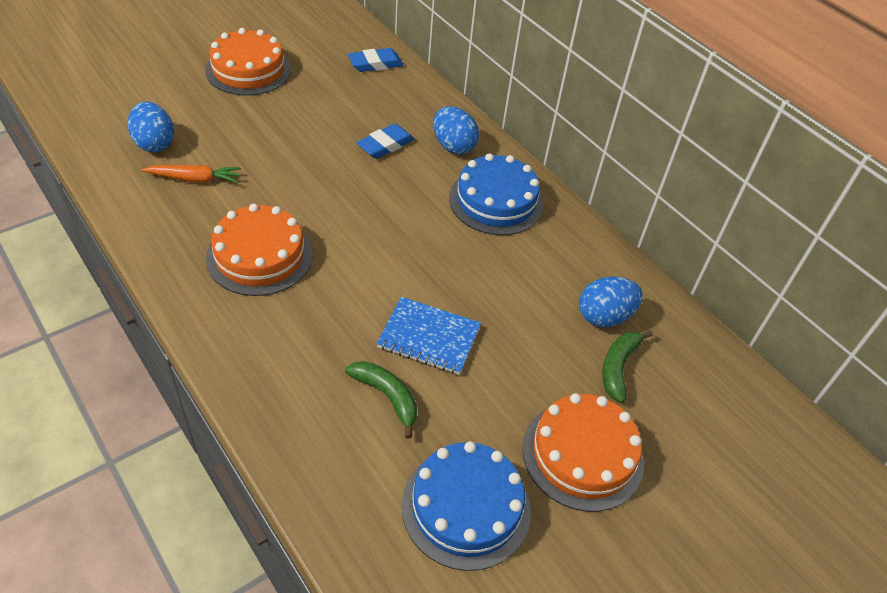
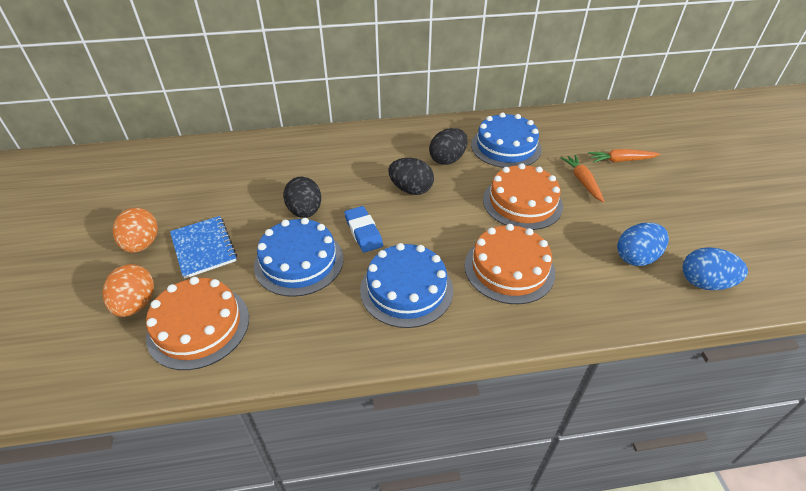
black egg: none = 0 -> [283,177,321,218] [388,158,434,195] [429,128,468,165] = 3
blue cake: [402,441,531,571] [449,153,544,235] = 2 -> [254,218,344,297] [360,243,453,328] [471,112,542,168] = 3
blue egg: [128,102,174,152] [433,106,479,154] [579,276,643,327] = 3 -> [617,222,669,266] [682,247,748,290] = 2
blue eraser: [348,48,403,72] [356,124,414,159] = 2 -> [344,206,383,253] = 1
green banana: [345,361,417,438] [602,331,653,403] = 2 -> none = 0
orange carrot: [142,165,241,183] = 1 -> [561,155,605,203] [588,149,660,163] = 2
orange egg: none = 0 -> [103,264,154,317] [113,208,158,253] = 2

